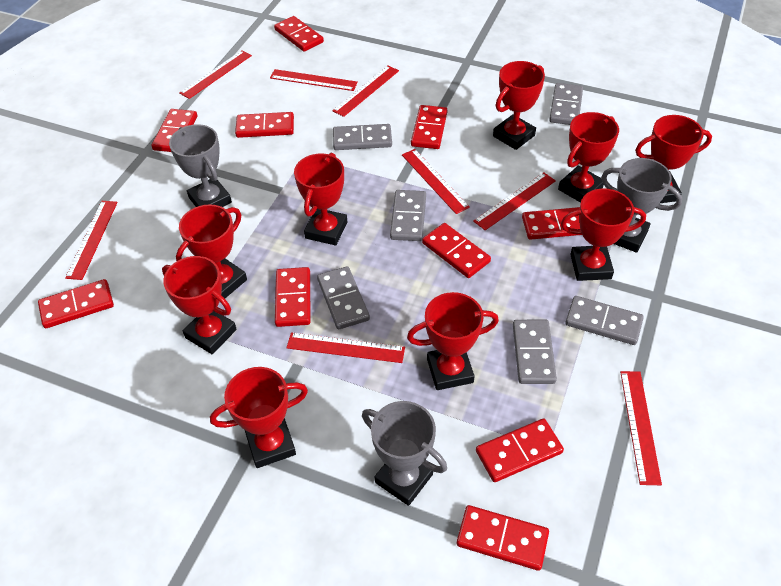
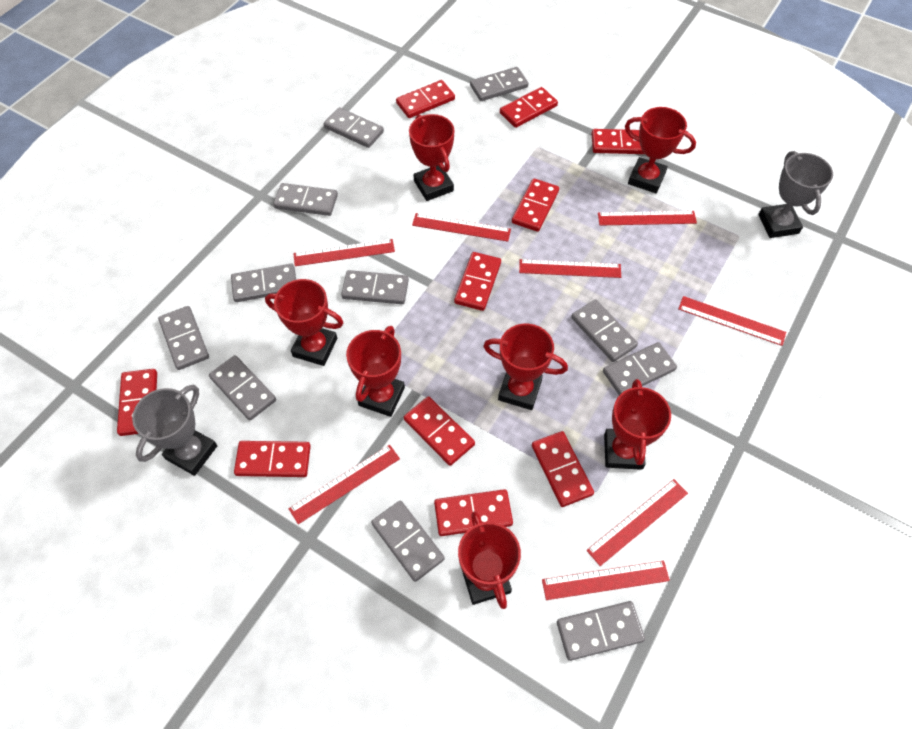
grey domino: [317,266,370,329] [333,124,392,150] [390,190,426,241] [513,320,557,384] [549,83,583,125] [565,296,644,345] = 6 -> [158,306,209,370] [209,355,276,420] [231,264,296,302] [273,183,338,216] [324,107,384,148] [341,270,409,304] [371,501,445,582] [470,67,528,101] [557,601,645,661] [571,299,638,362] [603,342,677,395] = 11
grey trophy: [169,124,232,207] [362,401,447,506] [601,158,682,253] = 3 -> [132,385,217,476] [758,151,833,238] = 2
red trophy: [162,256,237,354] [176,204,247,298] [210,367,308,468] [294,153,347,246] [407,292,499,390] [493,61,545,150] [558,112,619,203] [561,189,646,281] [635,115,712,204] = 9 -> [265,279,343,366] [346,326,405,417] [409,114,455,201] [458,511,521,609] [483,324,568,410] [604,379,671,470] [625,107,696,193] = 7

